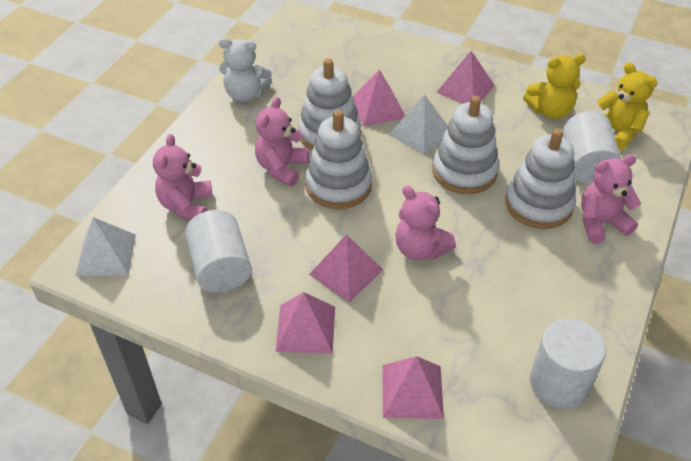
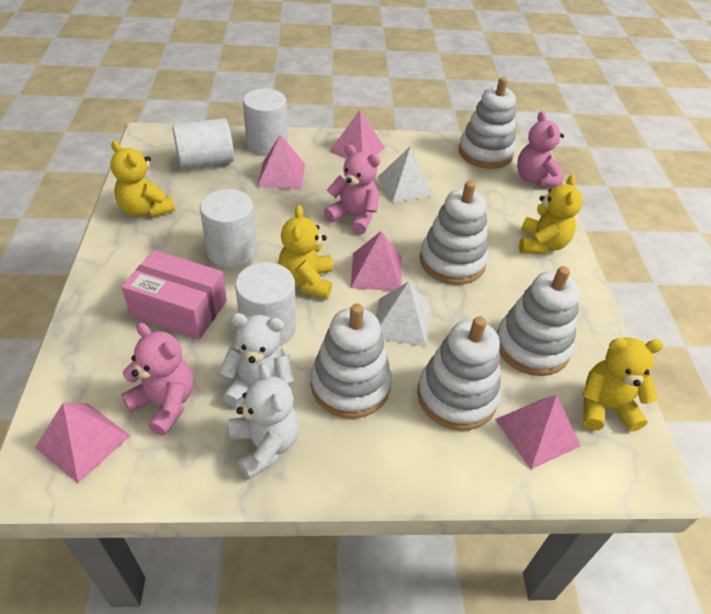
pink box: none = 0 -> [121,250,227,339] = 1
pink teddy bear: [153,134,212,220] [255,97,309,187] [395,186,456,260] [581,154,641,244] = 4 -> [121,323,193,436] [324,145,380,235] [517,111,564,188] = 3
white cylinder: [185,210,251,293] [530,319,606,409] [562,111,622,185] = 3 -> [172,118,234,169] [200,189,257,268] [235,262,296,346] [243,89,288,155] = 4
white stacking toy: [298,58,361,151] [305,110,372,209] [432,96,499,194] [505,129,576,229] = 4 -> [310,304,392,419] [417,316,501,431] [420,181,488,285] [459,77,516,169] [497,266,580,376] = 5
white teddy bear: [219,38,272,102] = 1 -> [219,313,294,407] [229,363,299,479] = 2
yellow teddy bear: [523,54,585,119] [597,62,657,150] = 2 -> [110,141,175,218] [278,205,333,299] [519,174,583,254] [582,337,663,432] = 4

